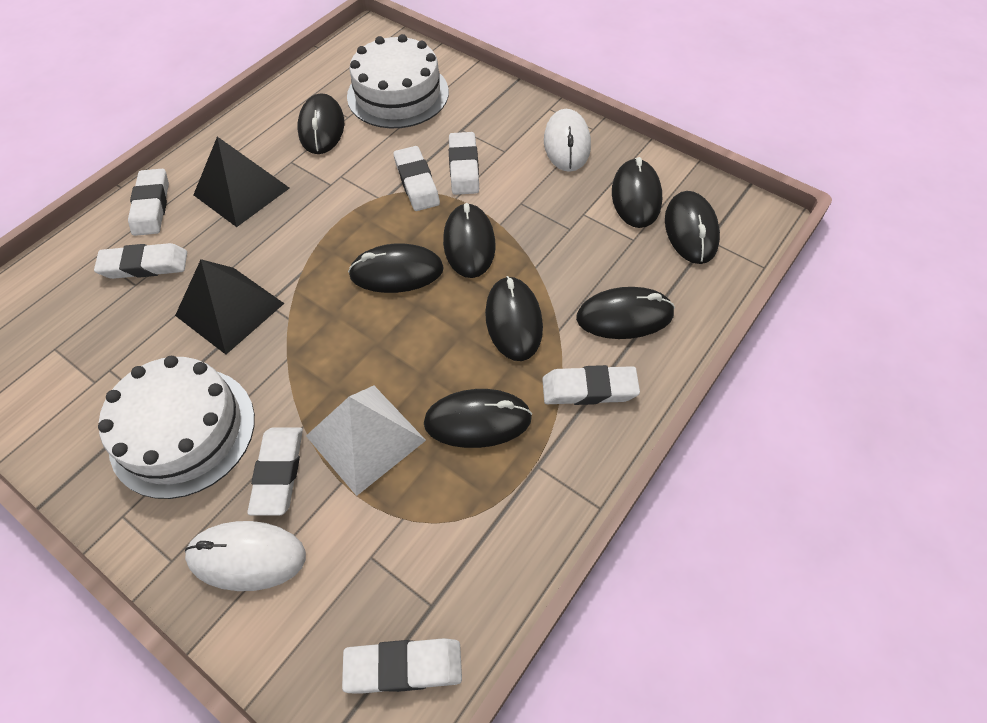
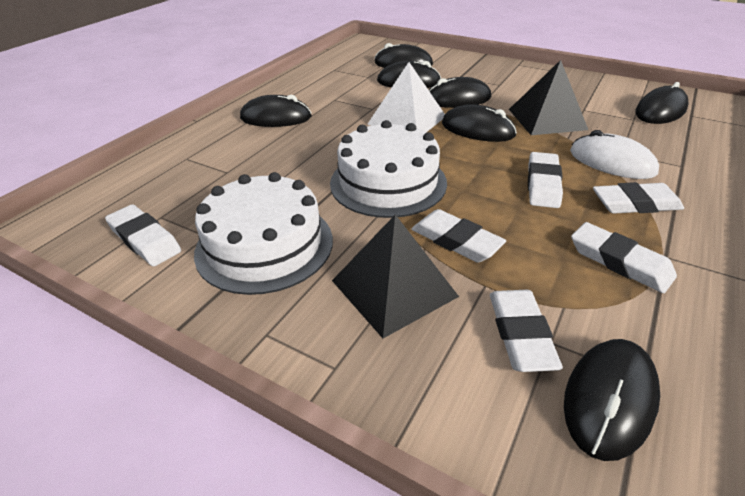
black mouse: [297,94,344,154] [348,243,444,293] [424,389,532,448] [443,203,495,278] [485,276,543,361] [576,287,675,339] [612,157,662,228] [665,191,720,264] = 8 -> [240,95,312,127] [374,43,433,68] [377,61,441,88] [429,77,491,108] [442,104,517,142] [564,339,660,461] [635,82,689,124] = 7
white eraser: [94,243,187,279] [128,169,169,236] [247,428,303,516] [342,638,462,694] [394,146,440,211] [449,132,479,195] [542,365,640,405] = 7 -> [105,204,181,266] [411,209,506,263] [490,290,563,372] [528,152,563,208] [571,222,677,293] [593,182,684,214] = 6
white mouse: [185,521,306,591] [544,109,591,172] = 2 -> [570,130,659,179] = 1

